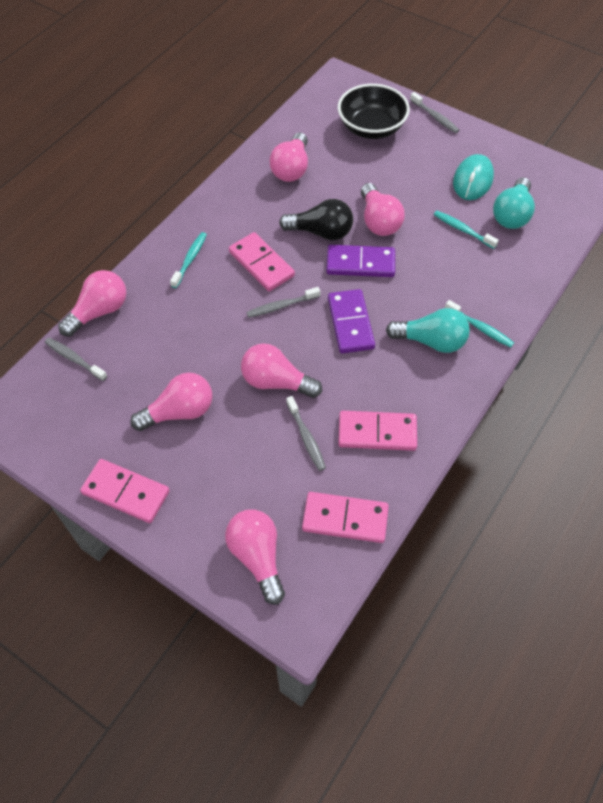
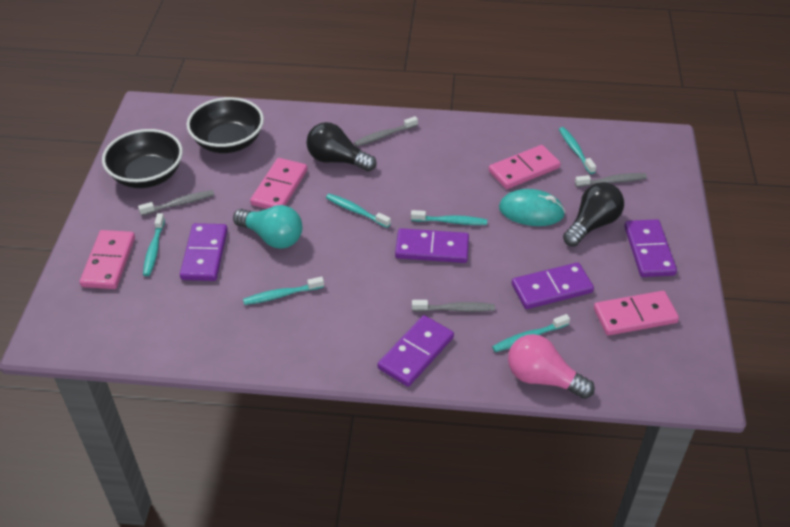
black bowl: [338,84,410,139] = 1 -> [102,129,183,188] [186,97,264,153] = 2
black light bulb: [279,199,353,240] = 1 -> [306,122,376,171] [563,182,624,247] = 2
pink light bulb: [58,270,126,336] [130,373,212,431] [225,510,285,605] [241,344,322,398] [269,133,308,182] [361,183,405,236] = 6 -> [508,334,595,399] = 1
purple domino: [326,245,395,277] [328,289,375,353] = 2 -> [180,223,228,281] [378,315,454,387] [395,228,469,263] [512,262,594,309] [624,219,677,277] = 5
turquoise light bulb: [386,308,470,353] [493,177,535,229] = 2 -> [233,205,302,249] = 1
turquoise toothbrush: [170,232,207,288] [434,211,499,249] [445,300,514,348] = 3 -> [143,213,165,276] [243,277,324,305] [326,194,391,228] [411,210,487,225] [492,314,570,352] [559,127,596,174] = 6

